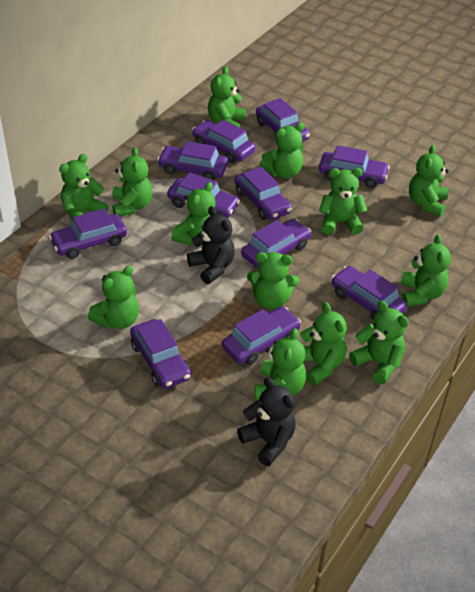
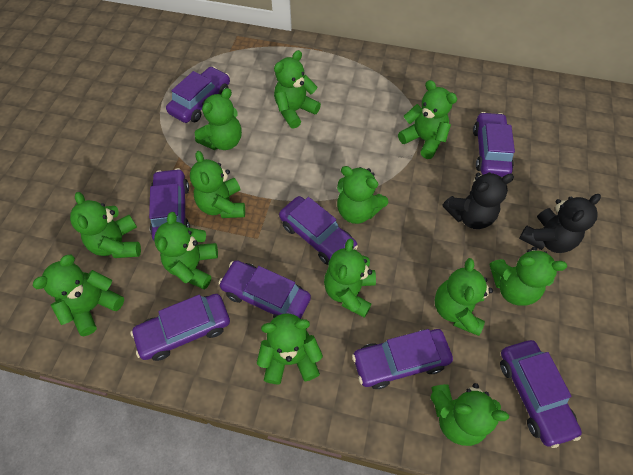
purple car: [49,209,127,259] [130,319,191,389] [157,141,228,180] [167,172,240,218] [192,120,255,163] [222,307,301,365] [235,167,292,220] [241,219,311,268] [256,98,310,142] [319,145,390,188] [332,266,407,321] = 11 -> [130,294,230,361] [149,168,190,242] [166,67,230,123] [219,260,311,319] [279,196,358,265] [352,329,453,389] [473,112,515,177] [500,340,582,448] = 8

